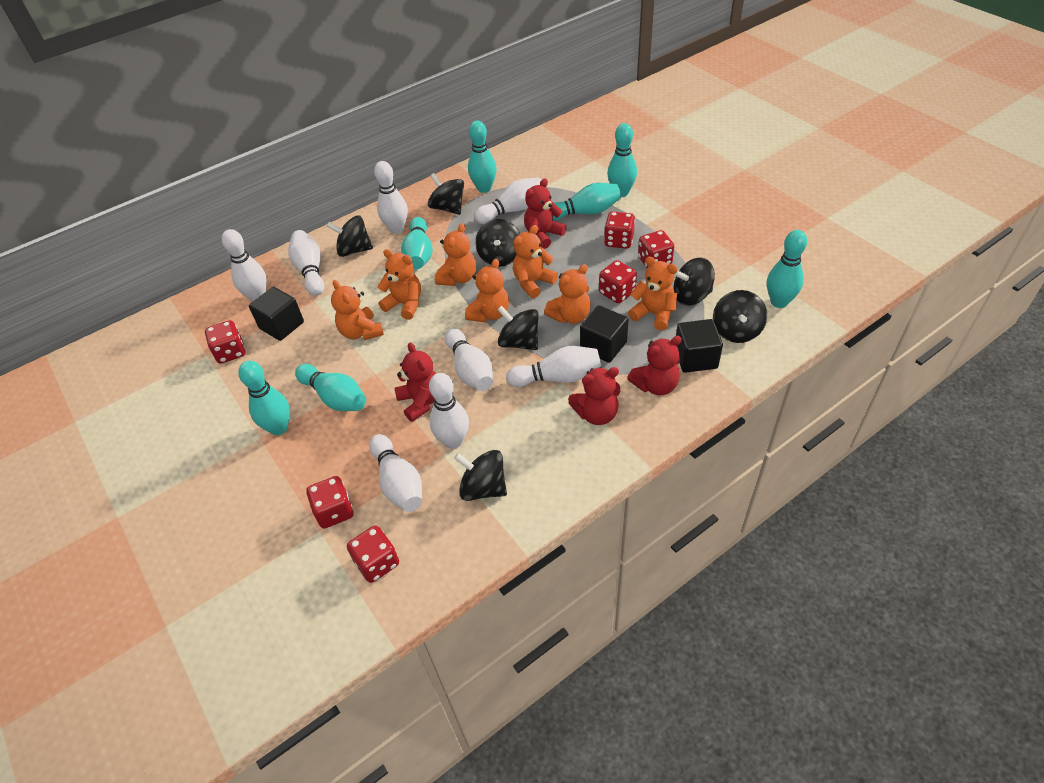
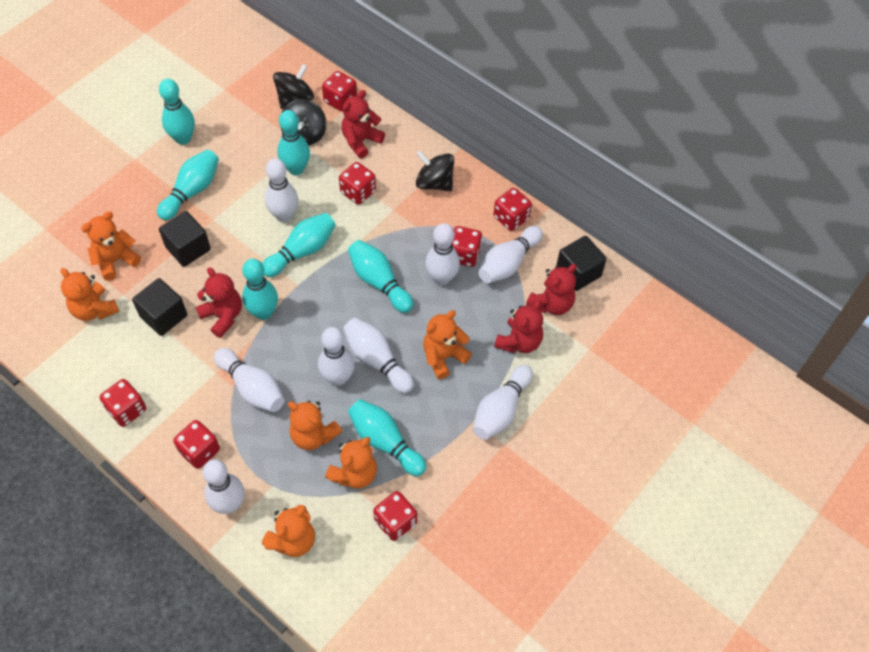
black spinning top: [327,216,373,257] [428,173,464,215] [454,450,507,501] [475,219,520,267] [497,306,539,350] [673,257,715,306] [713,290,767,343] = 7 -> [273,64,314,109] [281,99,327,146] [416,150,454,192] = 3
orange teddy bear: [331,280,384,340] [377,249,421,320] [435,223,476,286] [465,259,509,322] [513,225,558,298] [544,264,591,324] [628,256,678,331] = 7 -> [60,268,119,321] [81,212,141,281] [262,505,315,557] [288,400,342,450] [325,437,377,489] [423,310,472,379] = 6
red dice: [205,320,246,364] [306,476,354,528] [347,525,399,583] [599,260,637,303] [604,212,635,249] [638,230,674,268] = 6 -> [100,379,146,427] [173,420,220,469] [322,71,357,111] [339,162,376,205] [373,491,417,541] [452,226,482,267] [494,188,532,231] = 7

